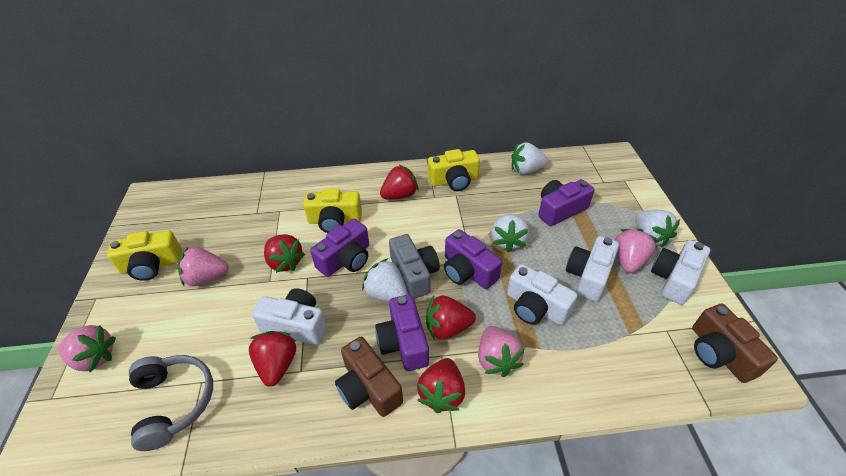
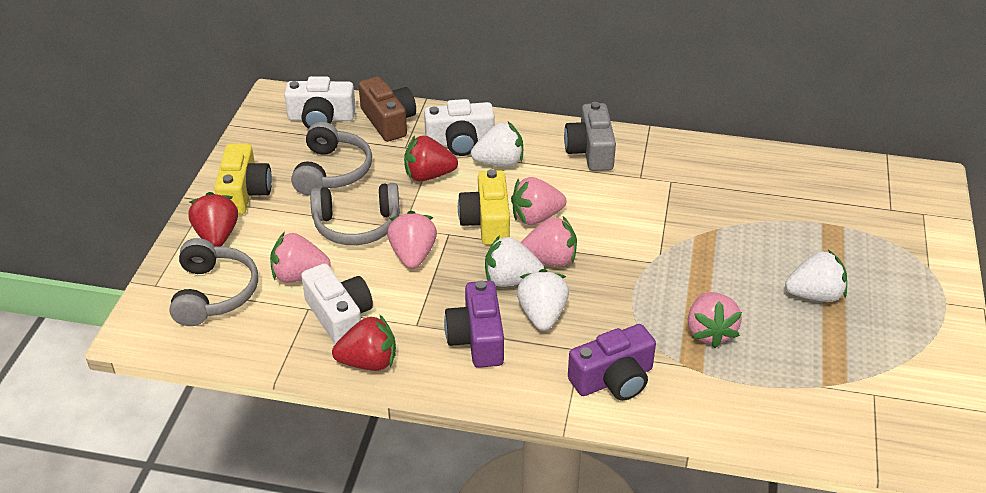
brown camera: [335,337,403,417] [692,304,778,383] = 2 -> [359,76,416,142] = 1
grey headphones: [129,355,213,451] = 1 -> [169,238,258,326] [291,122,372,196] [310,183,400,245] = 3
pink strawberry: [59,325,116,372] [178,247,229,286] [478,326,525,377] [615,229,657,273] = 4 -> [270,232,331,283] [387,211,437,269] [511,177,566,225] [521,216,577,266] [688,292,742,348] = 5
purple camera: [310,219,369,277] [375,294,429,371] [444,229,502,289] [538,179,594,226] = 4 -> [444,280,504,368] [568,324,656,401] = 2
red strawberry: [249,331,296,387] [264,234,305,273] [380,165,419,199] [417,358,465,413] [426,295,476,340] = 5 -> [188,192,238,246] [332,314,396,371] [404,136,458,181] = 3
white camera: [252,288,327,345] [507,264,577,325] [566,236,619,301] [651,240,710,305] = 4 -> [284,76,356,129] [301,263,373,344] [424,99,495,156] = 3
yellow camera: [107,230,182,281] [303,188,362,233] [428,149,480,191] = 3 -> [214,143,272,215] [458,169,510,245] = 2

